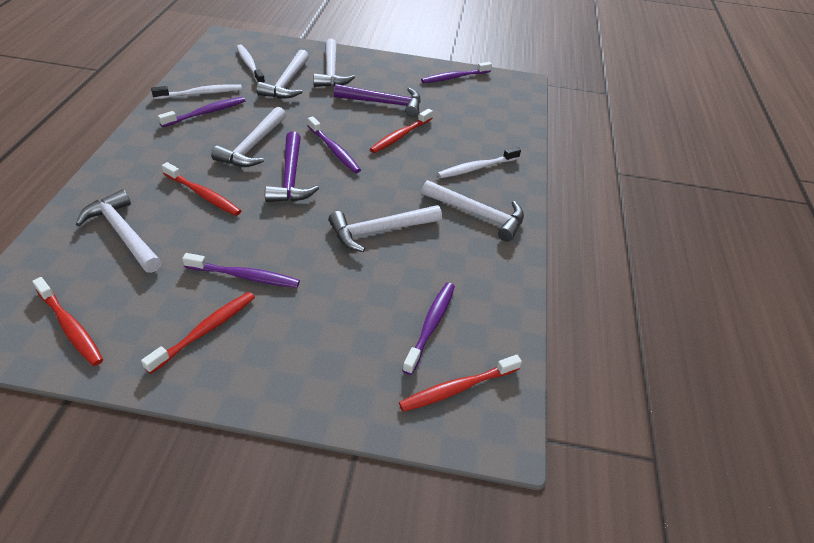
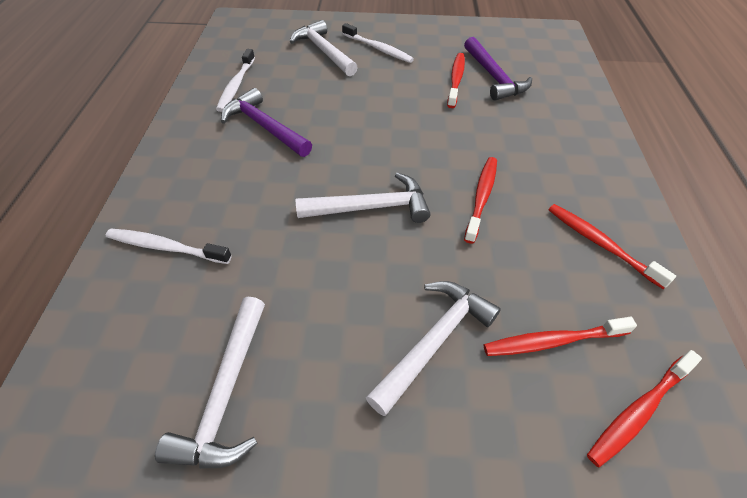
purple toothbrush: [158,97,245,127] [182,253,300,288] [307,116,361,173] [402,283,455,375] [421,62,492,83] = 5 -> none = 0
white hammer: [76,190,162,273] [211,107,286,167] [256,50,309,98] [313,39,355,87] [329,205,442,252] [422,180,524,242] = 6 -> [155,297,265,469] [290,20,358,76] [296,173,430,223] [366,281,501,416] = 4

